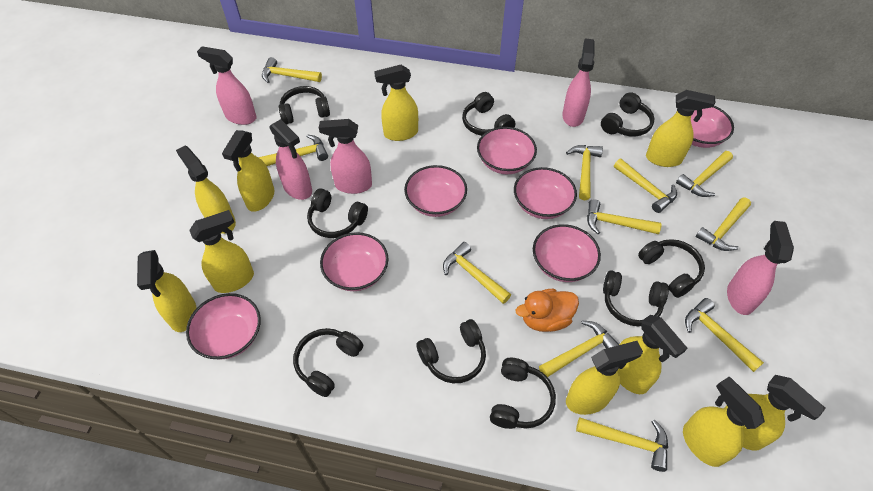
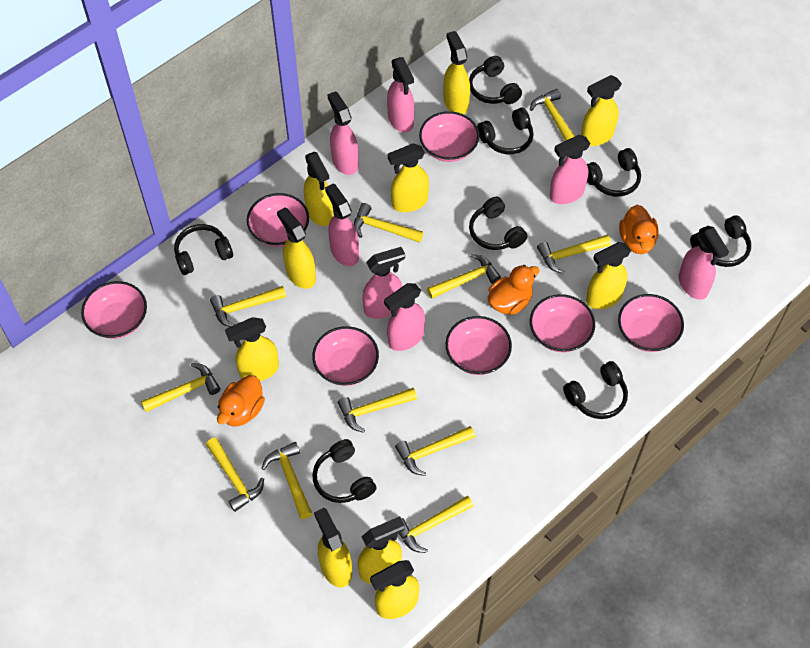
black headphones: [278,86,330,125] [293,328,363,397] [307,188,368,238] [416,319,486,383] [462,92,516,136] [490,358,556,429] [601,92,655,137] [603,270,669,326] [638,239,705,298] = 9 -> [174,224,233,275] [312,439,376,503] [469,56,522,104] [469,197,528,250] [477,108,534,155] [563,361,628,419] [587,148,641,197] [690,215,751,267] = 8
orange duck: [516,289,579,332] = 1 -> [217,375,265,427] [488,265,540,315] [619,205,659,254] = 3
pink spray bottle: [197,46,257,125] [270,119,312,200] [319,119,372,194] [562,39,595,127] [727,221,794,315] = 5 -> [325,184,359,266] [327,91,359,175] [362,247,405,319] [384,283,425,351] [387,57,415,132] [550,135,591,204] [679,226,729,300] = 7

